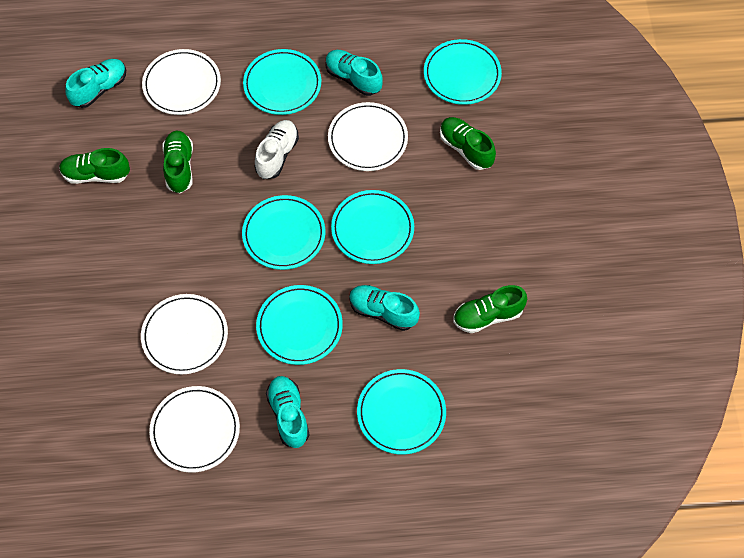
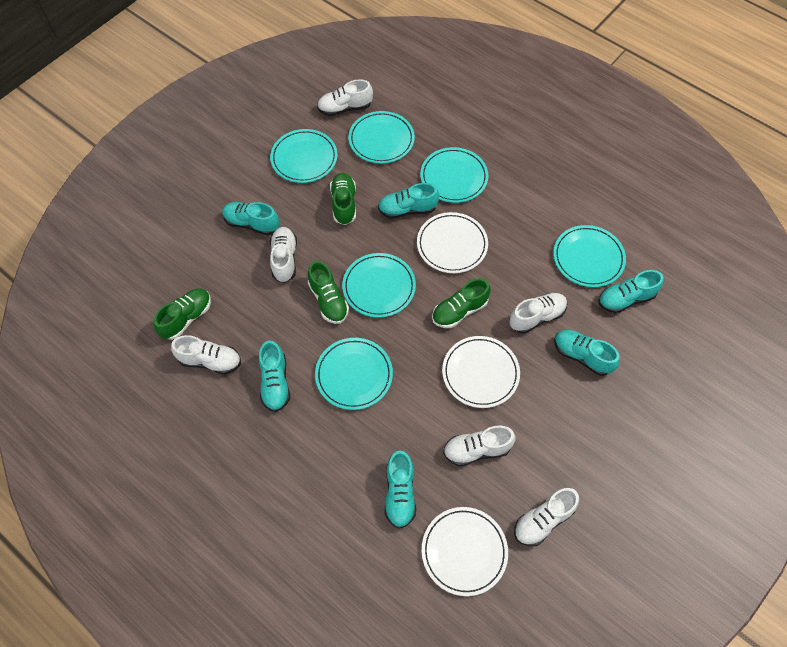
turquoise shoe: [65,59,126,108] [266,376,310,448] [326,50,383,96] [349,285,420,331] = 4 -> [222,202,279,235] [259,341,290,412] [378,183,439,219] [385,450,416,529] [554,330,620,376] [598,270,663,313] = 6
white plate: [141,294,228,374] [142,49,221,115] [149,386,240,472] [328,102,408,171] = 4 -> [417,212,488,273] [422,507,508,596] [442,336,520,408] = 3
white shoe: [255,120,299,179] = 1 -> [171,335,241,374] [270,227,297,282] [317,79,373,116] [443,425,516,466] [510,293,567,334] [514,488,579,546] = 6

